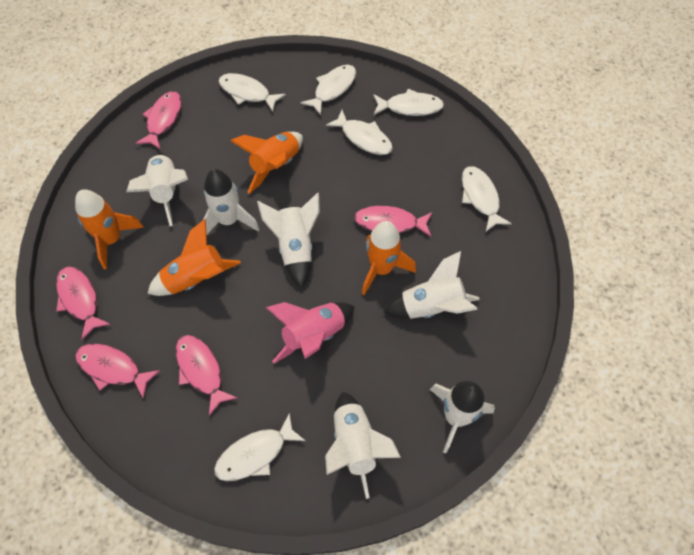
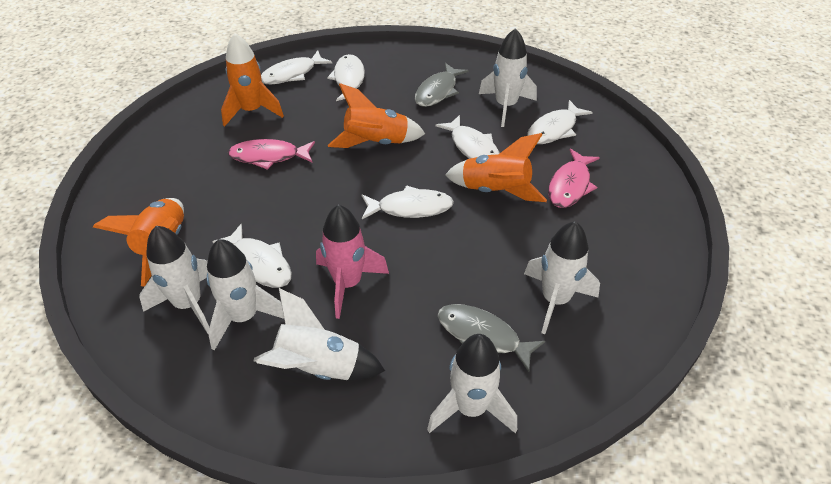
grey fish: none = 0 -> [415,63,469,107] [438,304,545,372] = 2
pink fish: [56,266,111,339] [75,344,160,399] [136,91,182,149] [176,335,237,416] [354,206,432,237] = 5 -> [228,139,315,170] [548,148,600,208] = 2

